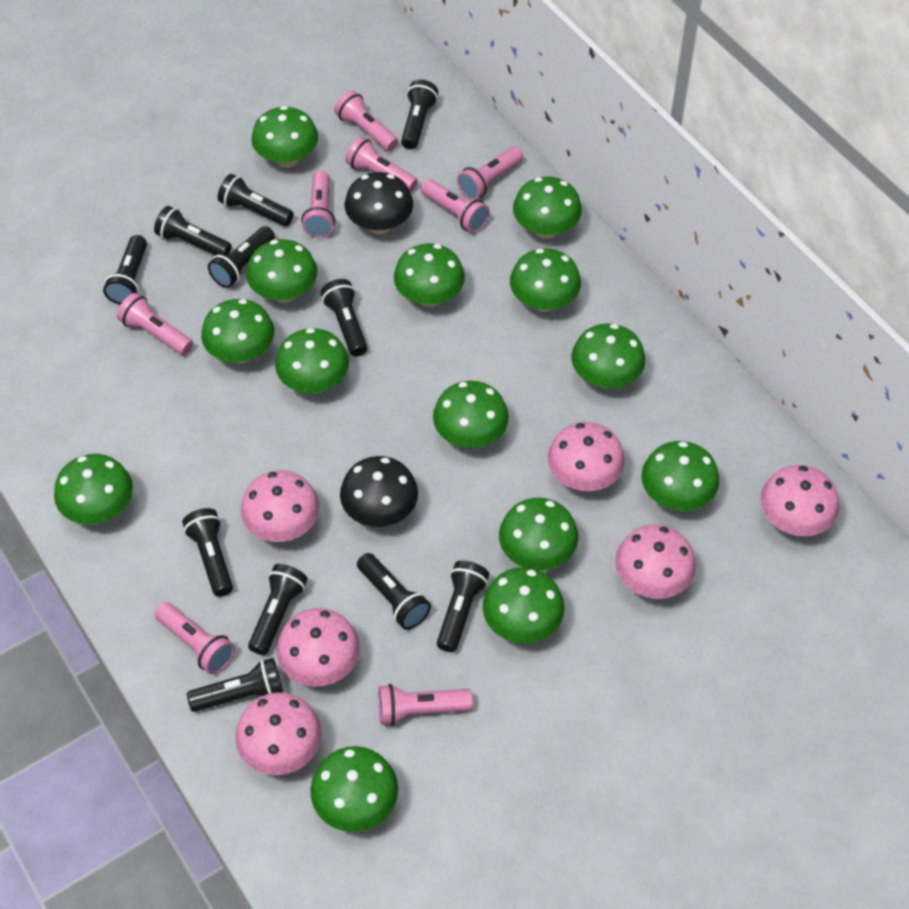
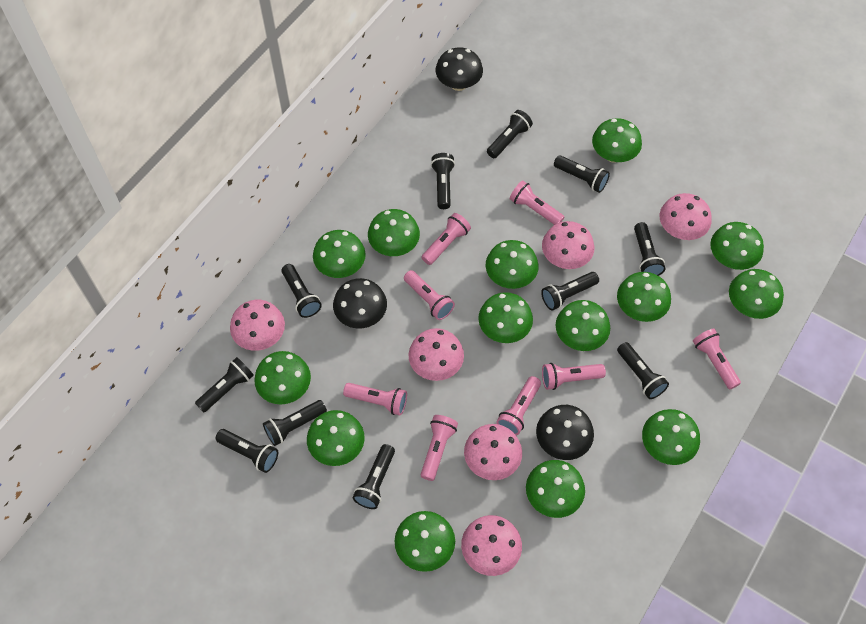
black mushroom: [340,456,418,527] [345,172,413,234] = 2 -> [333,278,387,329] [436,47,483,91] [536,405,594,460] = 3

